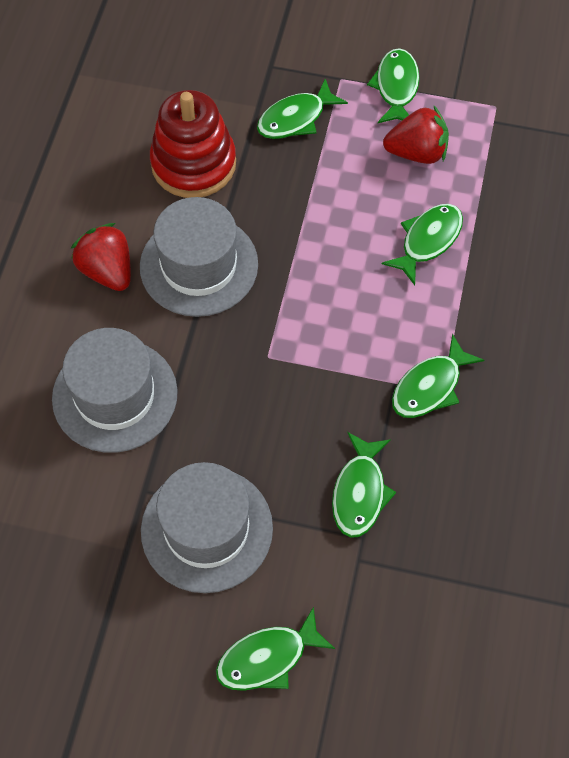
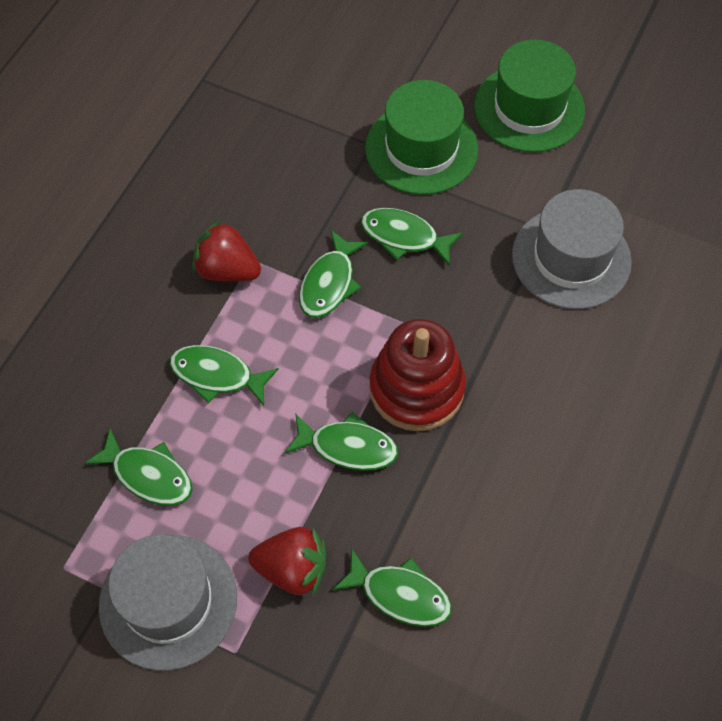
green hat: none = 0 -> [365,80,478,195] [474,39,585,152] = 2
grey hat: [52,328,178,453] [140,197,258,317] [141,462,273,593] = 3 -> [99,534,237,671] [512,189,632,309] = 2

